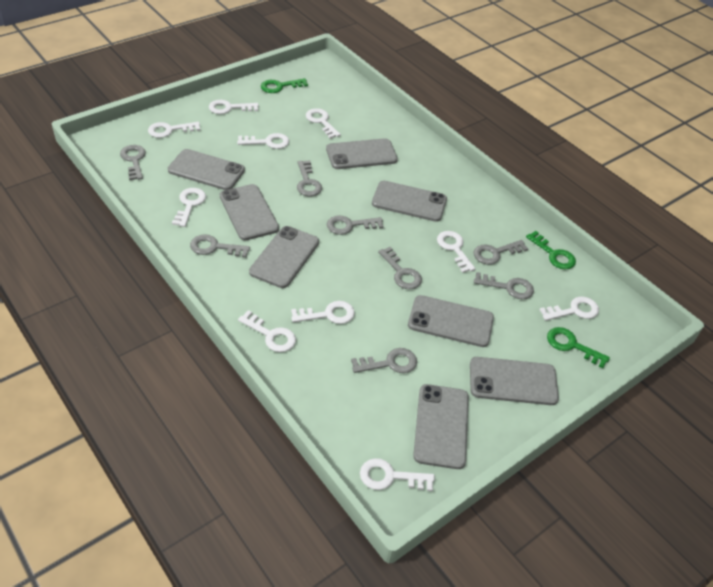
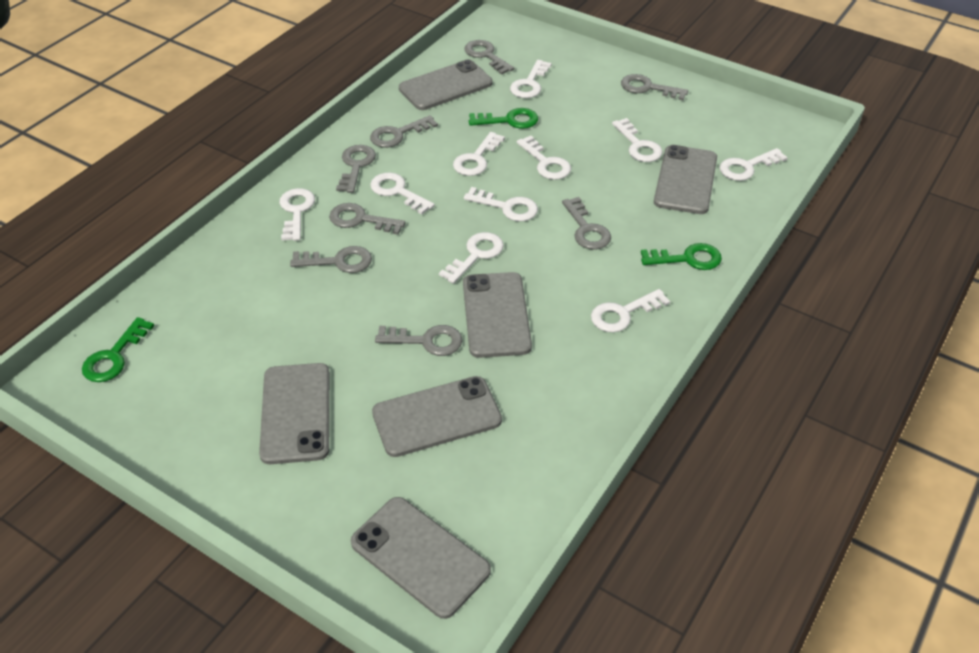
grey phone: [168,149,245,190] [220,184,279,240] [249,226,319,288] [326,138,398,169] [372,181,447,222] [408,295,494,347] [413,384,469,469] [470,357,559,405] = 8 -> [259,363,330,464] [351,497,491,619] [372,376,502,457] [399,60,493,110] [463,272,532,358] [654,145,717,214] = 6

